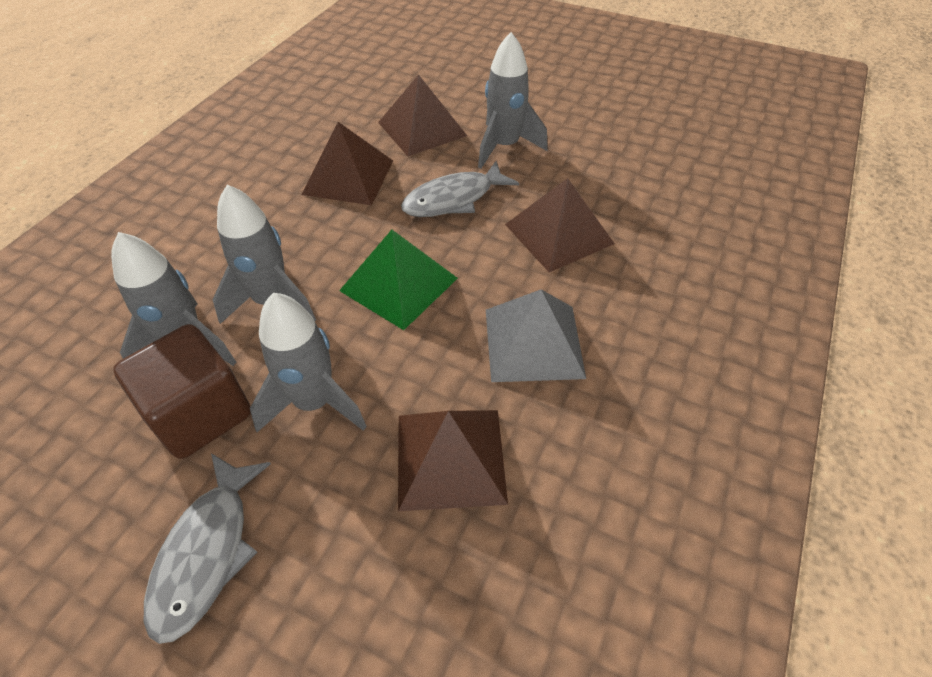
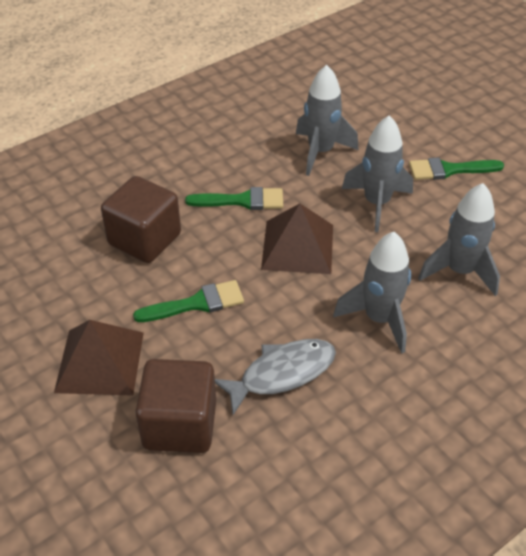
brown cube: [113,324,251,459] = 1 -> [101,176,181,263] [135,359,216,453] = 2
brown pyramid: [301,122,393,205] [378,74,467,156] [398,410,508,511] [505,178,615,272] = 4 -> [54,320,144,396] [261,204,333,274] = 2
green brush: none = 0 -> [133,280,244,322] [185,187,283,210] [409,158,504,180] = 3
green pyramid: [339,230,458,330] = 1 -> none = 0
grey fish: [144,453,271,644] [401,161,519,217] = 2 -> [215,339,336,415] = 1
grey pyramid: [486,289,586,382] = 1 -> none = 0

